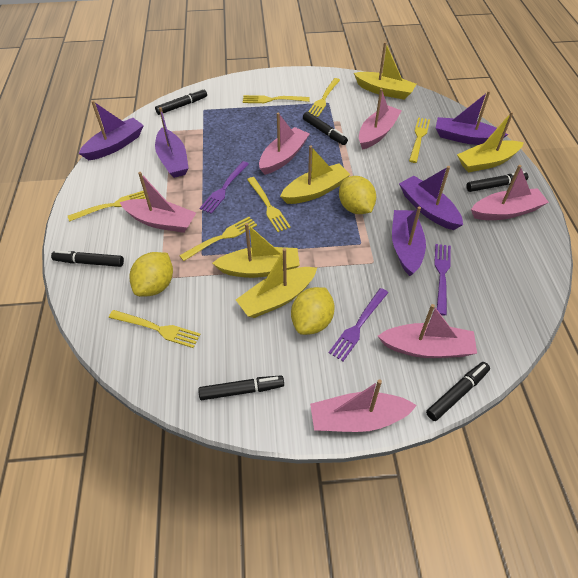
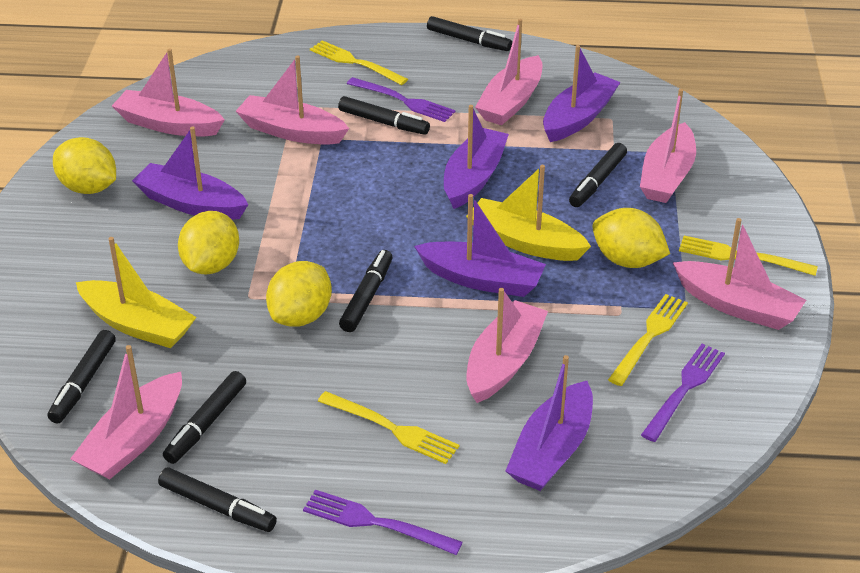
black marker: [51,250,124,267] [155,89,207,115] [198,375,284,400] [303,112,348,145] [426,362,490,421] [466,171,528,192] = 6 -> [47,330,116,423] [158,467,277,532] [163,371,246,464] [338,96,430,135] [339,250,393,332] [427,16,512,51] [569,143,627,207] = 7
pink boat: [120,172,196,233] [259,113,310,175] [310,380,417,432] [359,89,402,150] [378,304,477,358] [471,165,549,220] = 6 -> [70,345,182,480] [112,48,225,136] [235,56,349,145] [466,288,548,403] [475,19,542,125] [640,89,696,203] [673,218,806,330] = 7
yellow boat: [212,223,300,278] [236,248,317,318] [280,146,351,204] [354,42,416,100] [457,112,524,173] = 5 -> [76,237,197,348] [466,165,591,261] = 2
yellow fork: [68,190,146,222] [109,310,201,348] [179,217,257,261] [243,95,310,103] [247,177,291,232] [308,78,340,117] [409,117,430,163] = 7 -> [310,40,408,85] [318,391,460,464] [608,294,688,386] [679,236,818,276] = 4
yellow lemon: [130,252,173,296] [291,287,335,335] [339,176,376,214] = 3 -> [53,137,116,194] [178,211,239,274] [266,261,332,327] [592,208,670,268] = 4

